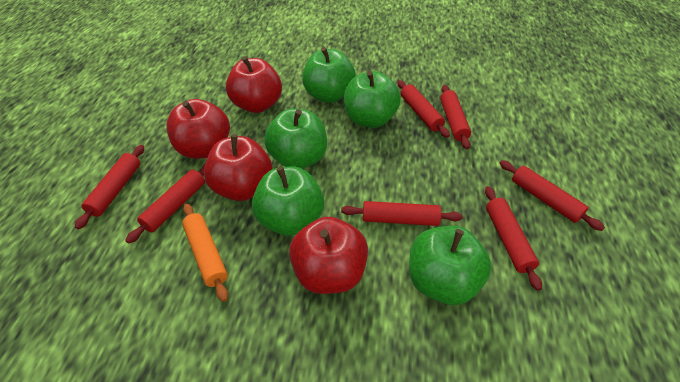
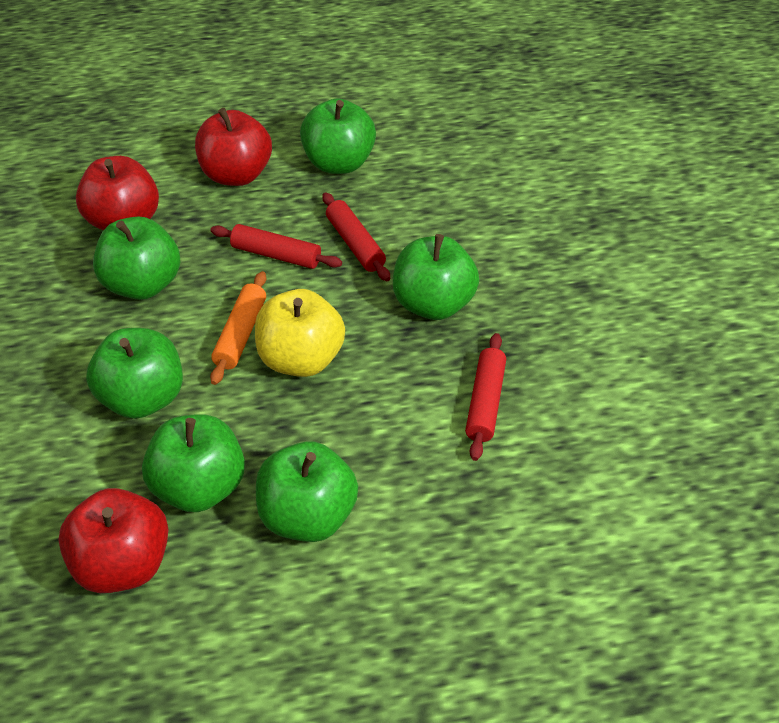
green apple: [252,167,324,236] [264,108,327,169] [302,47,356,103] [344,71,401,128] [409,226,491,305] = 5 -> [86,328,183,419] [93,217,180,300] [142,414,245,512] [256,441,358,542] [300,98,376,174] [393,234,479,320] = 6
red apple: [166,99,230,159] [204,134,272,201] [226,56,282,113] [289,217,368,294] = 4 -> [59,488,169,593] [76,156,159,230] [195,108,272,186] = 3
red rolling pin: [75,145,144,229] [125,164,205,244] [341,201,463,226] [398,80,450,138] [440,85,471,149] [485,186,542,291] [499,160,605,231] = 7 -> [210,224,342,269] [322,192,390,281] [465,333,506,461] = 3
yellow apple: none = 0 -> [255,289,345,377] = 1

